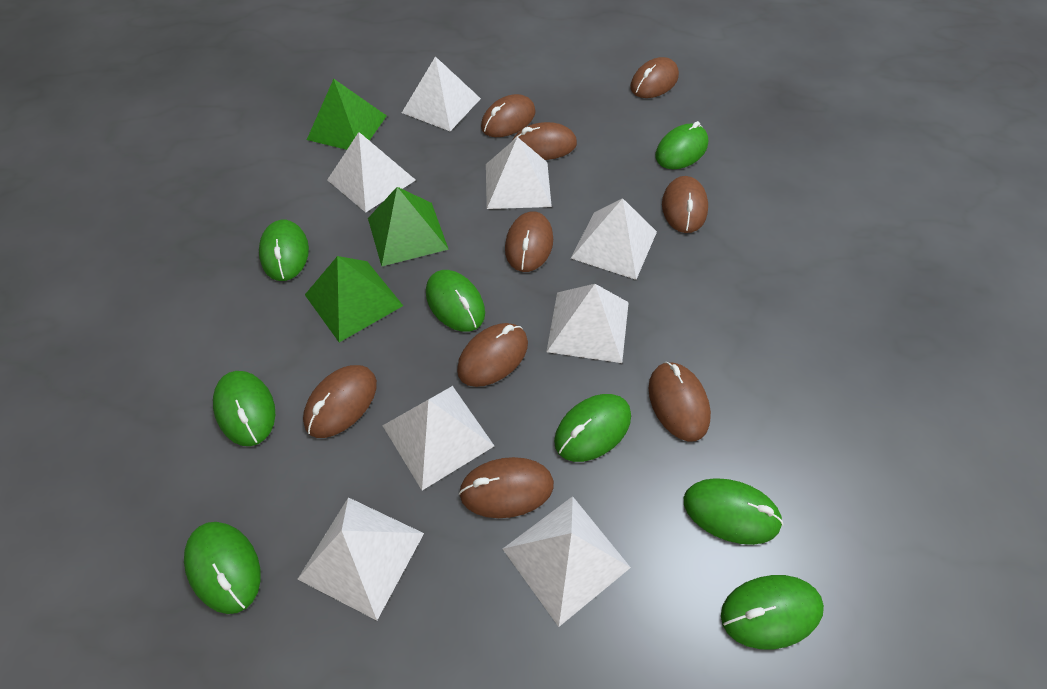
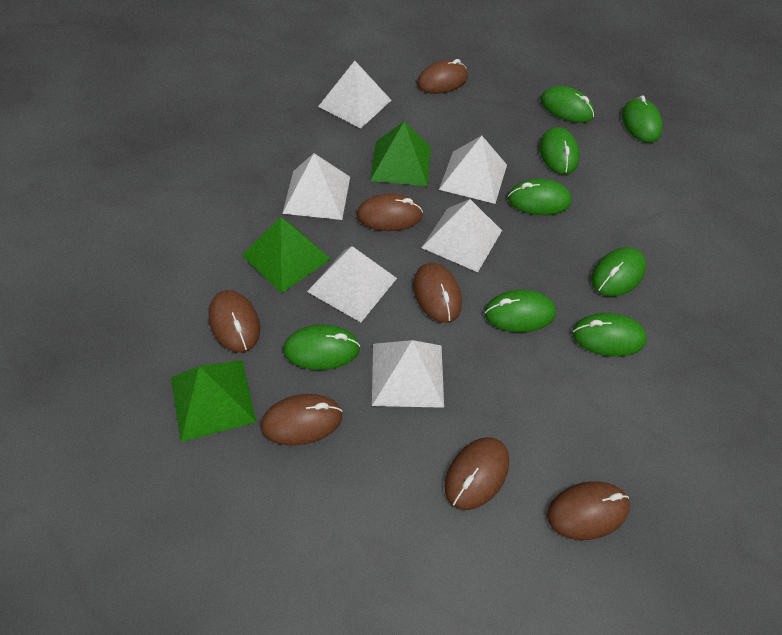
brown mouse: [303,365,377,438] [457,323,528,387] [459,457,554,518] [481,94,535,137] [505,211,553,272] [512,122,577,160] [630,57,679,98] [648,362,711,442] [662,176,708,233] = 9 -> [209,290,260,353] [261,394,343,446] [357,193,423,231] [413,263,462,323] [417,59,468,94] [444,437,509,510] [547,481,630,540] = 7
white pyramid: [298,497,424,620] [327,132,416,213] [382,386,494,490] [402,56,481,131] [486,137,552,209] [503,496,631,627] [546,284,629,363] [571,198,657,280] = 8 -> [282,153,350,220] [307,246,397,322] [318,61,391,128] [372,340,444,408] [422,199,502,272] [439,136,507,204] = 6

